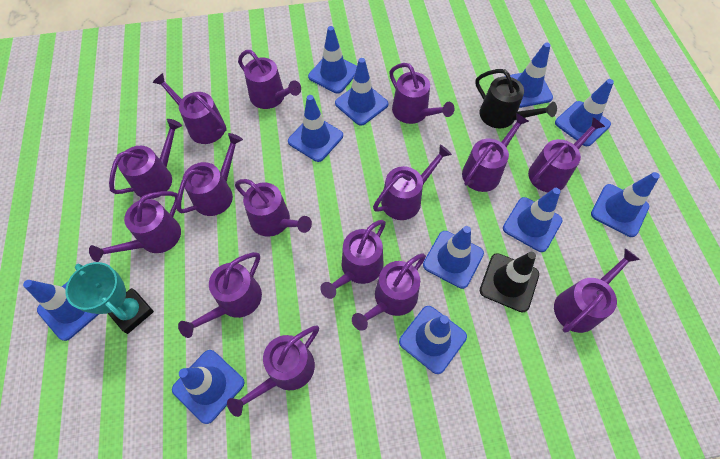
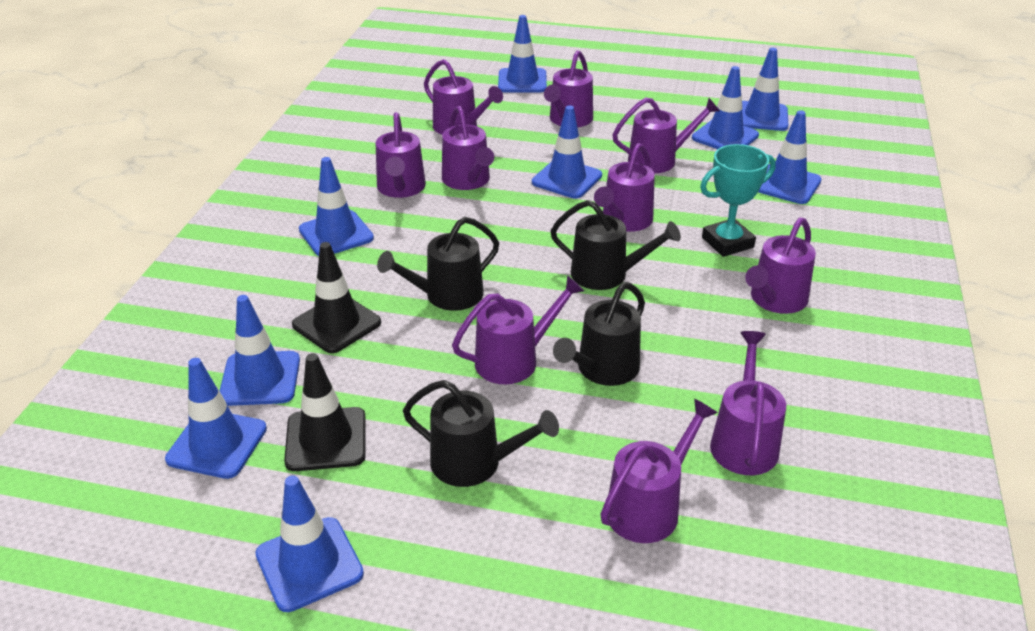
black traffic cone: [480,252,539,313] = 1 -> [284,353,366,471] [292,242,381,353] = 2
black watering can: [475,69,557,128] = 1 -> [377,217,499,311] [403,380,559,487] [550,200,681,290] [553,283,645,386] = 4
blue traffic cone: [23,280,99,341] [172,350,245,424] [288,95,343,162] [308,26,357,94] [335,58,388,126] [399,306,467,374] [423,226,484,289] [503,188,563,252] [510,42,553,108] [555,79,614,146] [591,172,660,237] = 11 -> [165,358,267,479] [220,295,300,406] [255,475,364,612] [299,157,374,256] [498,15,547,93] [532,105,602,198] [692,66,759,149] [742,48,788,131] [758,110,822,204] = 9
purple watering can: [89,191,181,262] [109,119,182,199] [152,73,227,144] [176,133,243,216] [178,252,262,338] [227,326,319,417] [235,179,312,237] [238,50,301,109] [320,220,386,299] [352,253,426,331] [373,145,452,220] [389,63,454,124] [462,113,529,192] [528,117,605,192] [554,248,640,333] = 15 -> [376,112,426,198] [424,59,503,134] [442,106,494,190] [452,275,584,384] [544,50,593,127] [594,143,655,232] [600,398,718,543] [612,98,720,173] [710,331,786,475] [745,217,816,314] = 10

